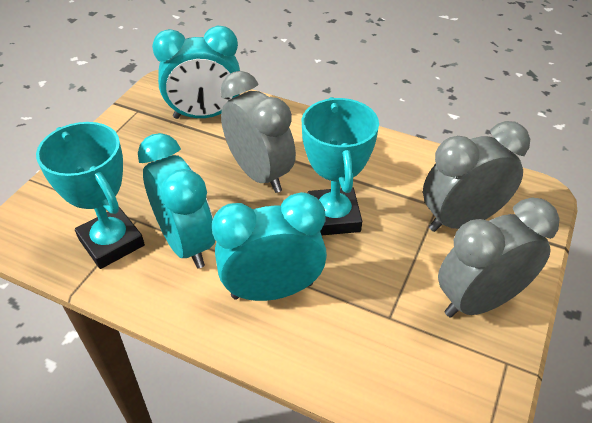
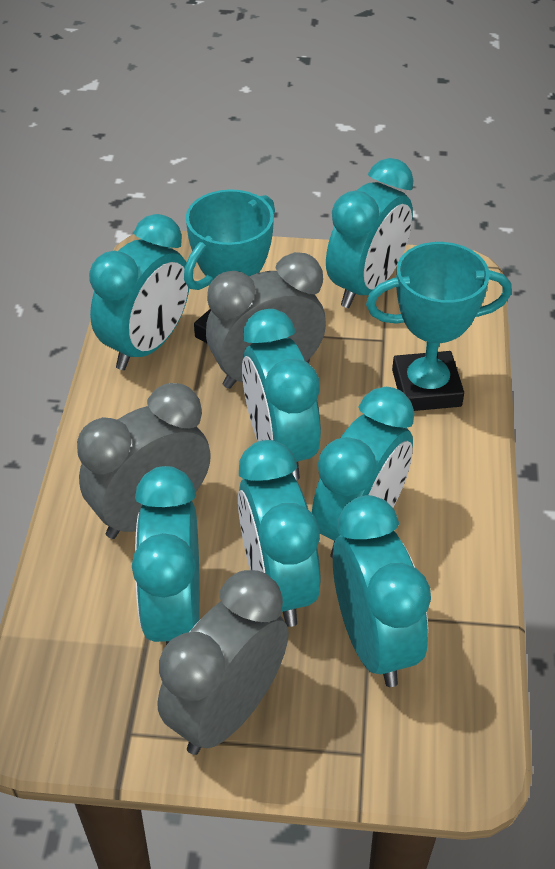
turquoise clock: [138,133,215,268] [152,26,240,119] [212,192,327,301] = 3 -> [89,214,189,370] [132,466,200,645] [238,440,320,627] [242,309,321,480] [312,387,415,558] [326,158,414,308] [333,495,431,687] = 7

